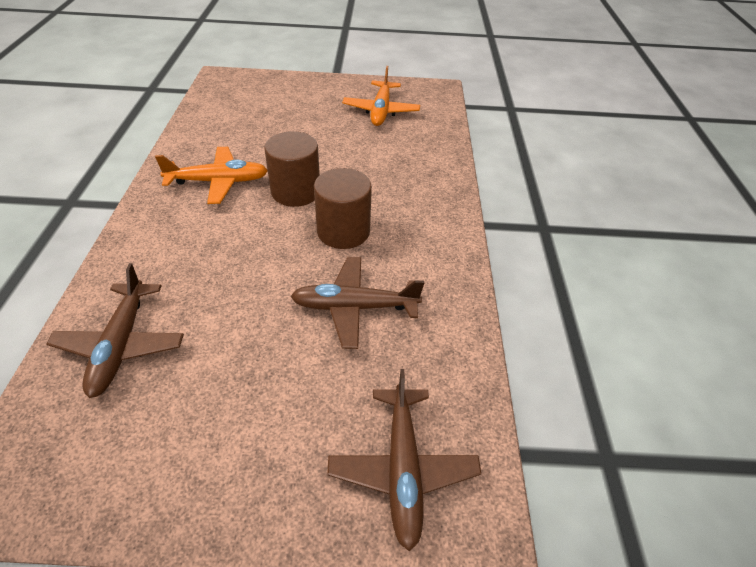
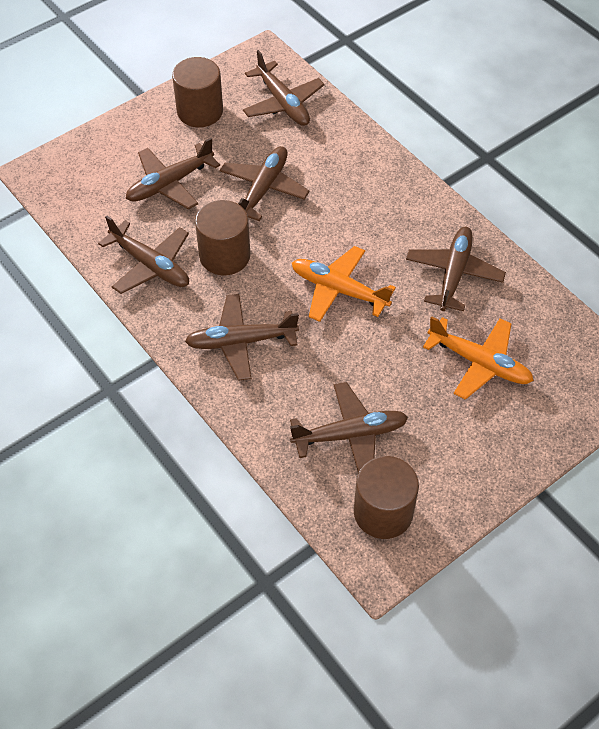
brown cylinder: [264,131,320,207] [314,168,372,249] = 2 -> [172,57,223,127] [195,200,250,275] [354,456,419,539] = 3
brown plane: [46,263,184,398] [290,257,424,349] [327,369,481,551] = 3 -> [98,216,189,294] [126,138,220,209] [185,294,299,381] [220,146,310,221] [243,50,324,126] [290,382,408,473] [406,226,506,311] = 7

